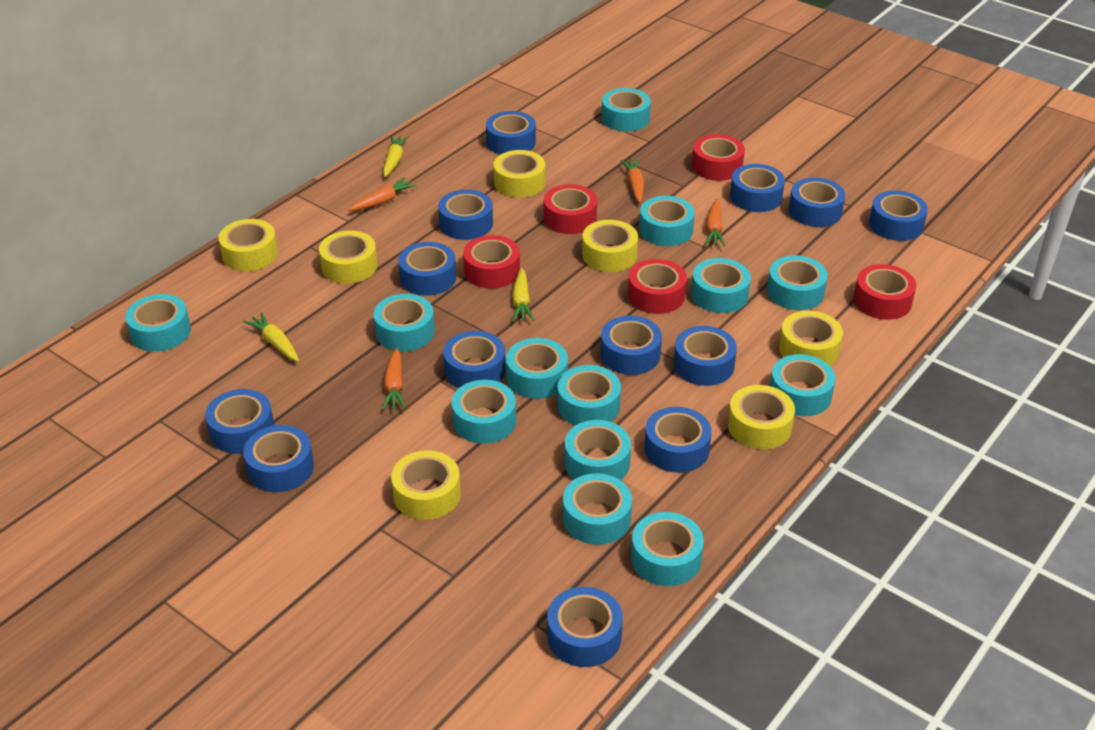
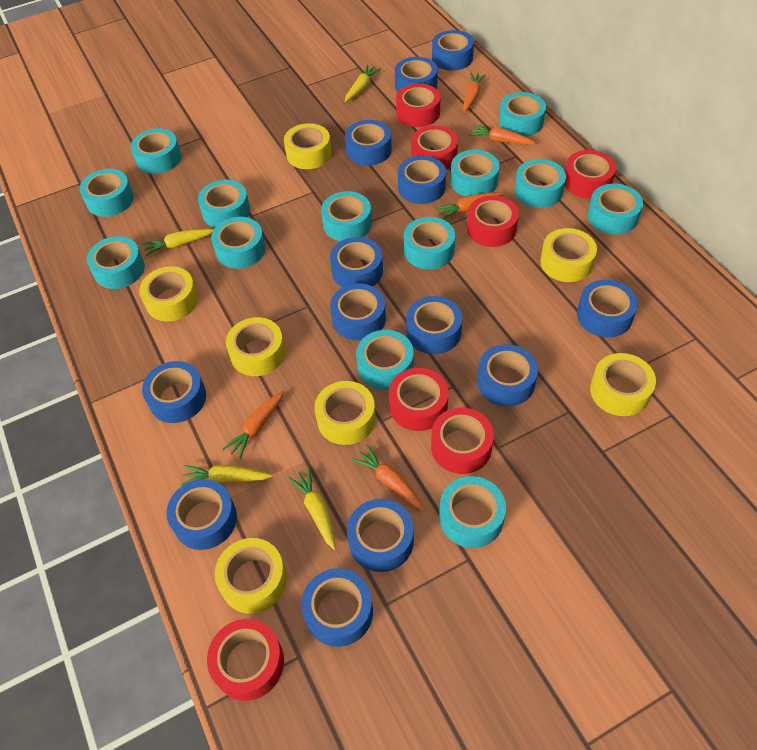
orange carrot: [348,177,416,211] [382,348,406,410] [620,159,644,203] [704,199,725,246] = 4 -> [223,390,284,459] [352,445,424,510] [435,192,504,220] [463,73,486,112] [469,125,535,145] = 5
red tape: [463,235,520,289] [544,184,597,234] [628,259,687,314] [692,134,745,181] [854,264,916,320] = 5 -> [207,619,284,701] [389,368,449,431] [396,84,441,127] [411,125,458,169] [431,408,494,474] [467,195,519,247] [565,150,616,199] = 7
yellow carrot: [243,312,299,361] [383,135,409,177] [512,268,534,322] = 3 -> [142,229,214,256] [181,465,272,486] [288,468,336,550] [345,65,381,102] = 4

